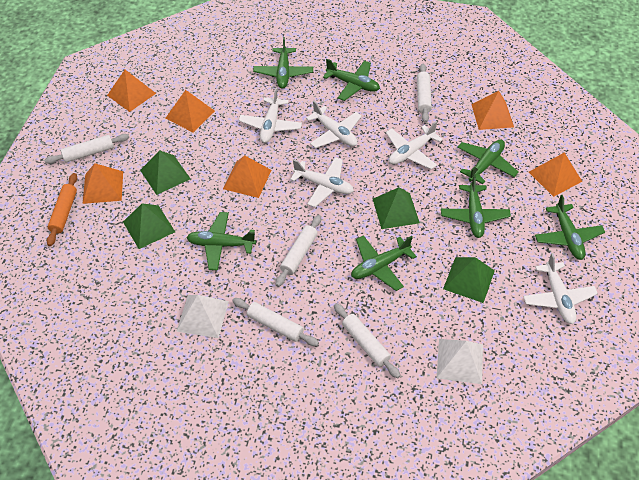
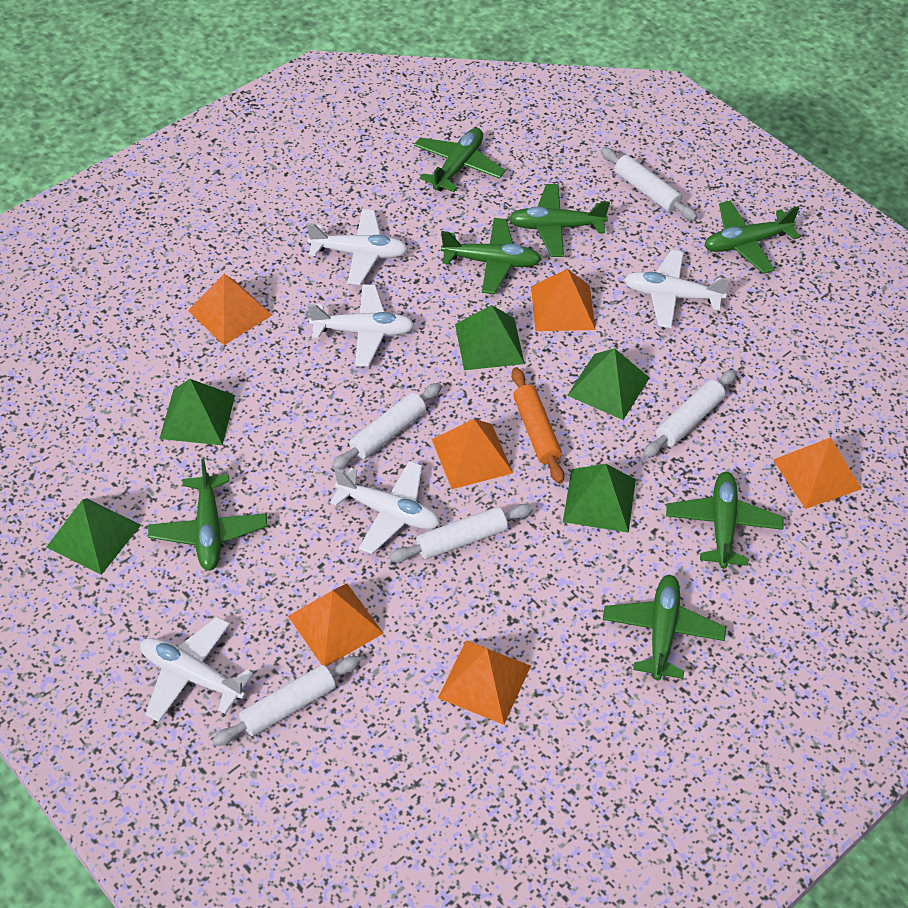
green pyramid: [123,203,175,249] [140,150,191,195] [373,187,420,229] [443,257,495,303] = 4 -> [47,498,141,575] [159,379,235,445] [455,305,525,370] [563,464,636,533] [567,348,650,420] = 5
white pyramid: [176,295,229,338] [437,339,483,384] = 2 -> none = 0

